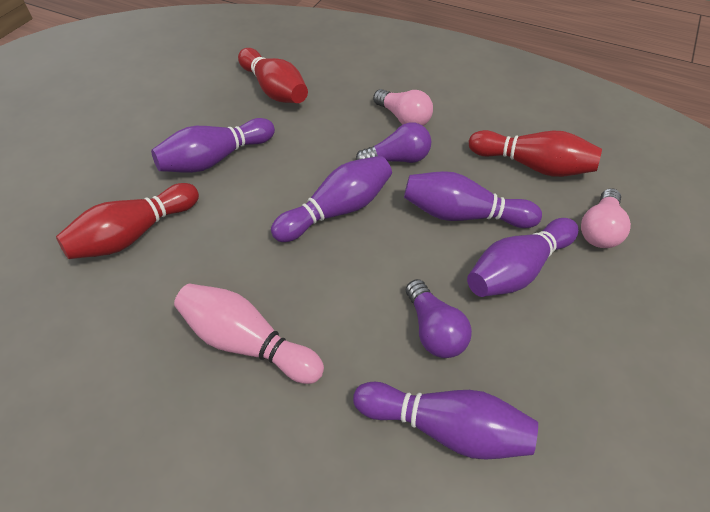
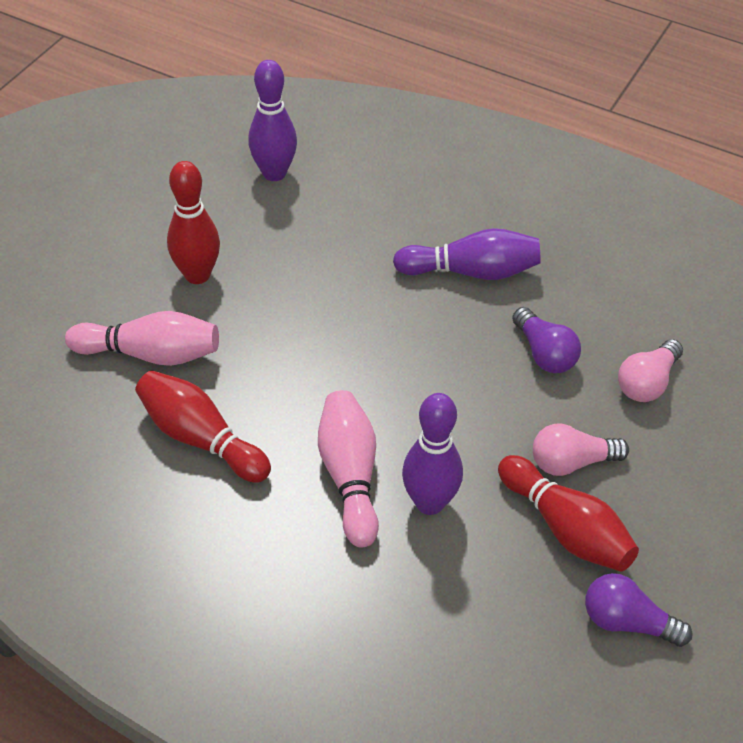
pink bowling pin: [174,284,324,384] = 1 -> [65,311,219,366] [318,390,379,548] = 2
purple bowling pin: [151,118,275,173] [271,156,392,242] [353,382,538,459] [404,171,542,228] [467,218,578,297] = 5 -> [248,60,297,181] [393,228,541,280] [402,393,463,515] = 3

